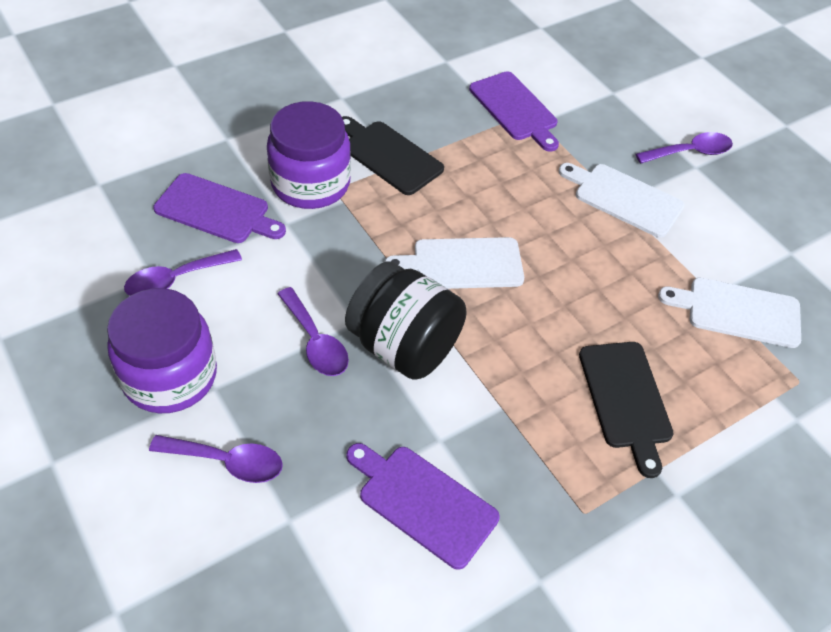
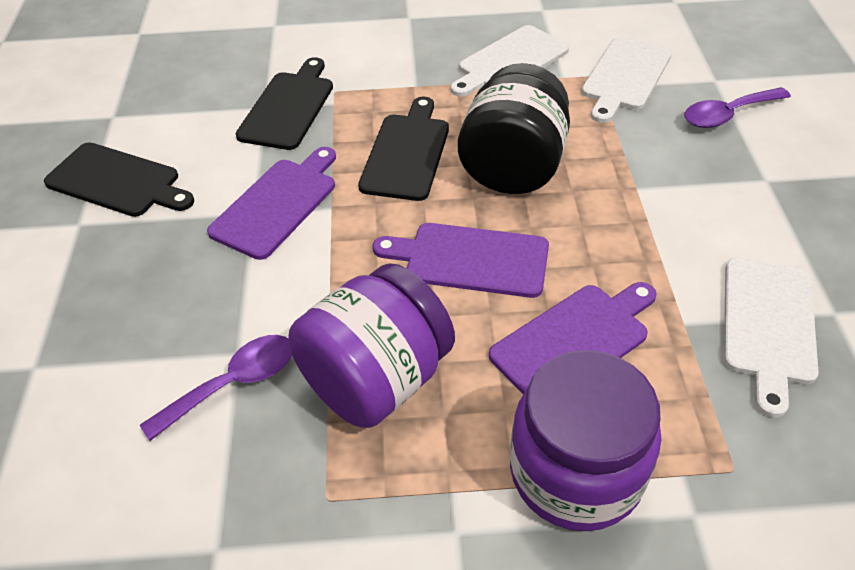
black cutting board: [342,116,444,195] [579,342,674,478] = 2 -> [44,142,194,217] [235,57,333,150] [358,97,449,201] = 3
purple spoon: [124,249,242,296] [149,435,283,483] [277,287,349,376] [636,132,733,164] = 4 -> [140,335,292,441] [684,87,791,128] = 2

